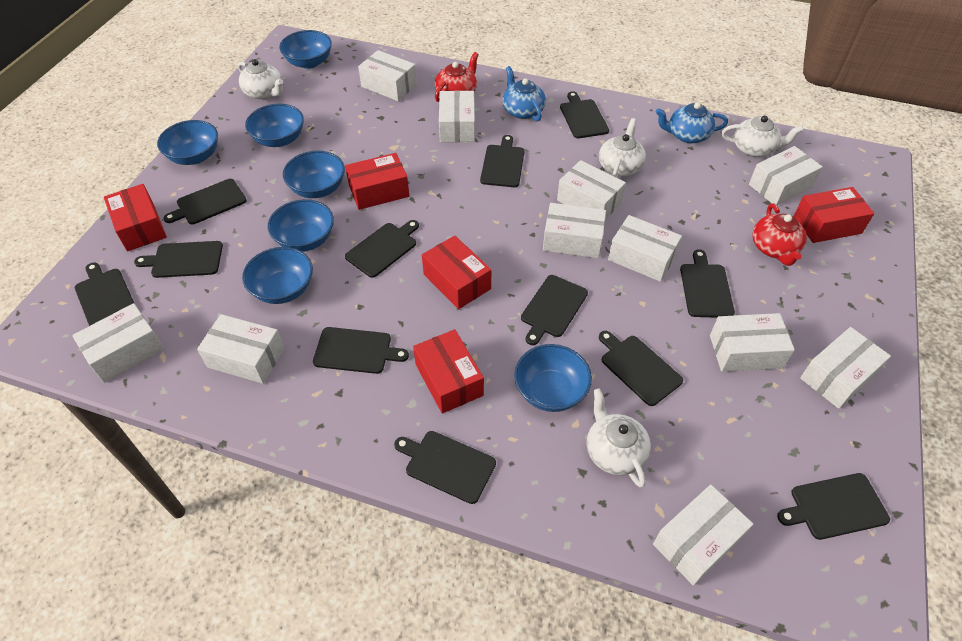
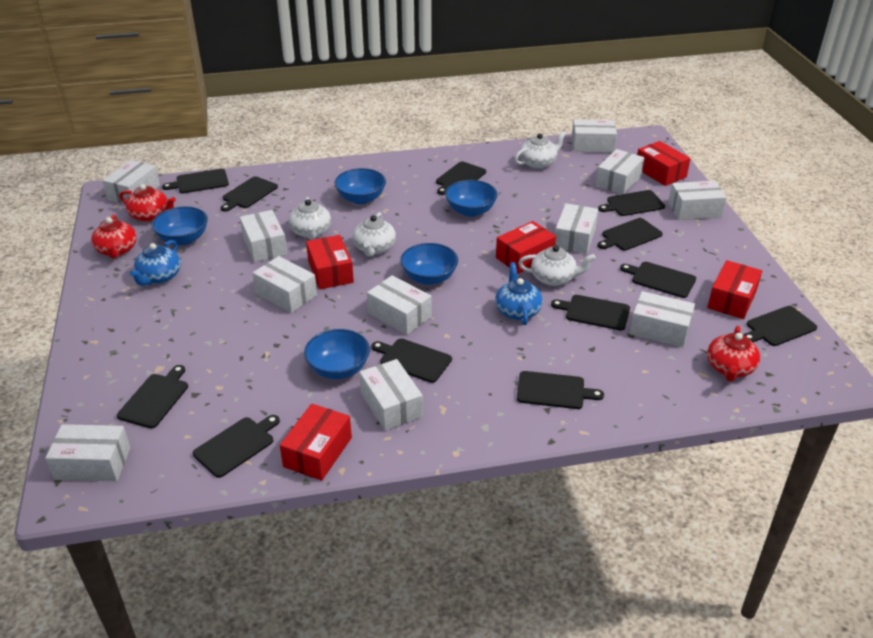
blue bowl: [157,120,218,165] [242,247,313,304] [245,104,304,147] [268,199,334,252] [279,30,332,69] [283,151,345,198] [514,344,592,412] = 7 -> [152,206,208,245] [304,329,370,379] [334,168,386,204] [400,243,458,285] [445,180,498,217] = 5
red teapot: [435,52,479,102] [753,204,807,266] = 2 -> [91,214,137,259] [119,184,176,222] [707,326,760,382] = 3

